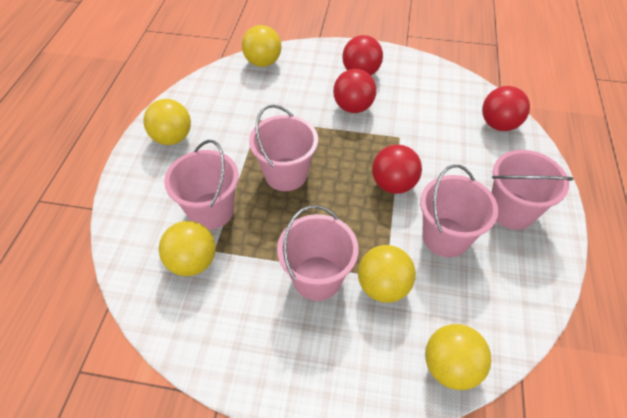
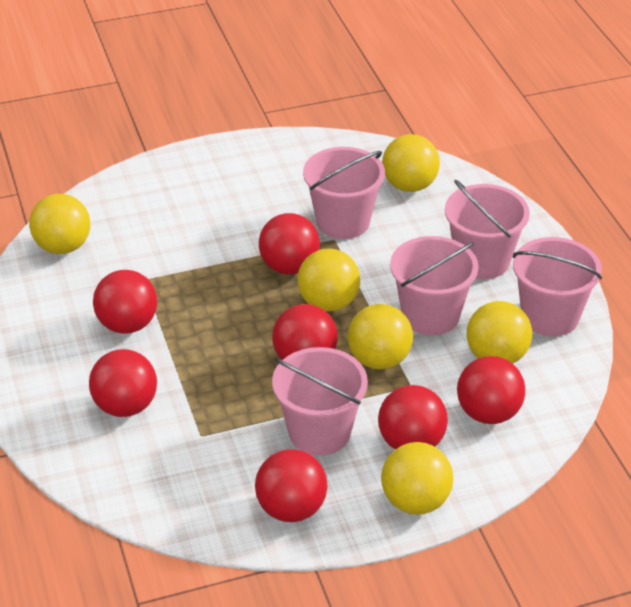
red ball: [333,69,377,113] [342,35,383,75] [372,144,422,194] [482,86,530,131] = 4 -> [89,349,157,417] [93,270,157,334] [255,449,327,522] [259,213,320,274] [272,304,338,360] [378,385,448,449] [457,356,525,424] = 7
yellow ball: [144,99,191,145] [159,221,216,276] [242,25,281,67] [358,245,416,303] [425,324,491,390] = 5 -> [29,194,90,254] [297,249,360,311] [348,304,413,369] [381,442,453,515] [382,134,440,192] [467,301,532,364] = 6

